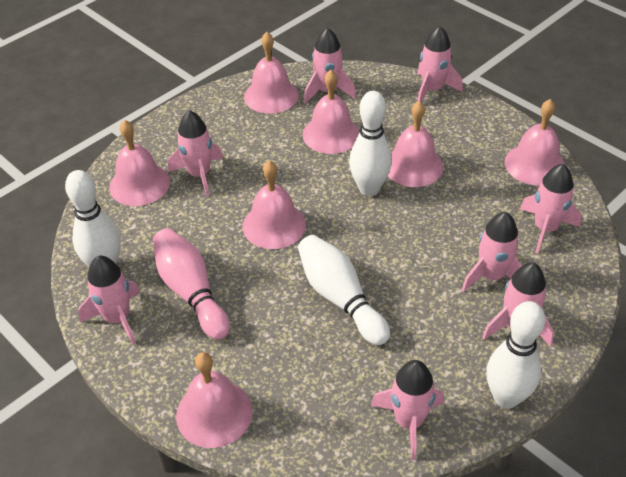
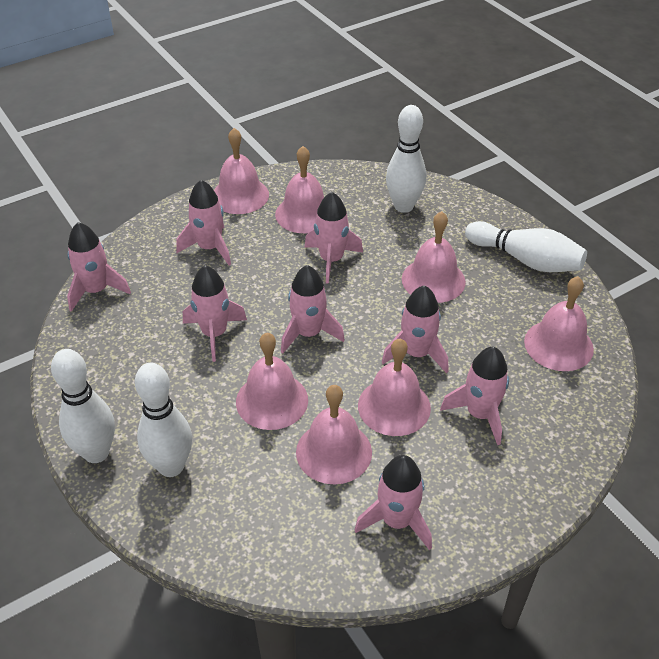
pink bowling pin: [153,228,230,340] = 1 -> none = 0

